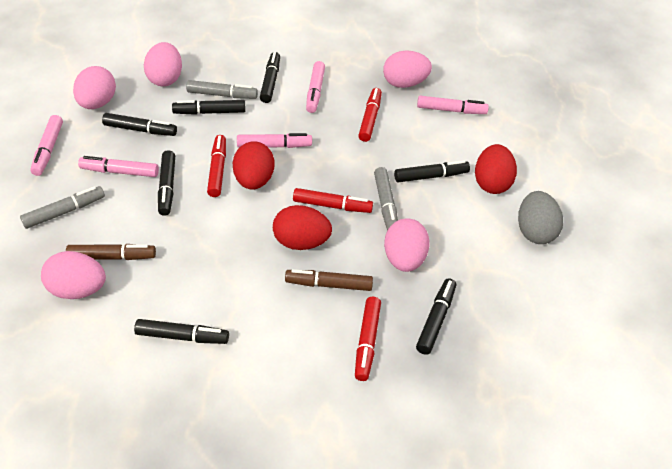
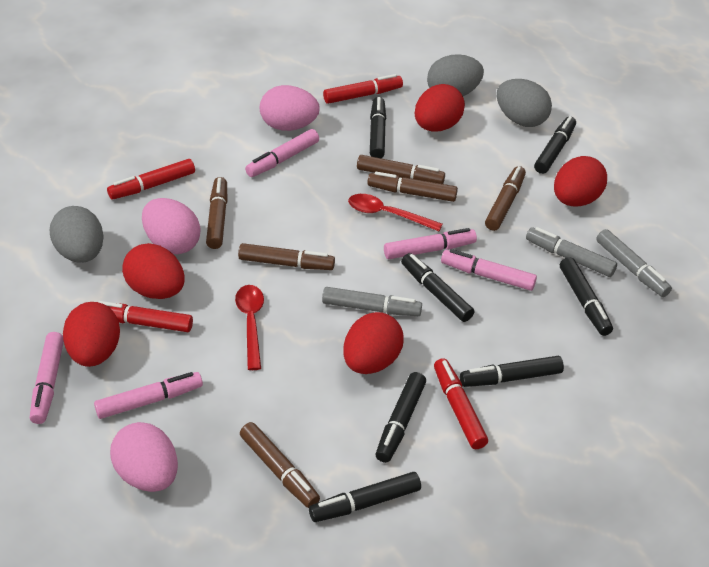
brown marker: [66,244,156,260] [285,269,373,291] = 2 -> [206,177,228,249] [238,243,335,270] [240,422,320,508] [357,155,445,184] [367,172,458,202] [485,166,526,231] = 6
grey egg: [518,191,563,244] = 1 -> [50,206,104,263] [427,54,484,96] [497,79,552,127] = 3
pink egg: [41,251,106,299] [73,66,116,109] [144,42,182,86] [383,50,432,88] [384,219,429,272] = 5 -> [110,422,178,492] [142,198,200,255] [260,85,320,131] = 3
red egg: [233,141,275,190] [273,205,332,250] [475,144,517,194] = 3 -> [63,302,120,367] [122,243,185,299] [343,312,404,374] [415,84,465,132] [554,156,607,207] = 5
red spoon: none = 0 -> [235,285,264,370] [348,194,443,231] = 2

